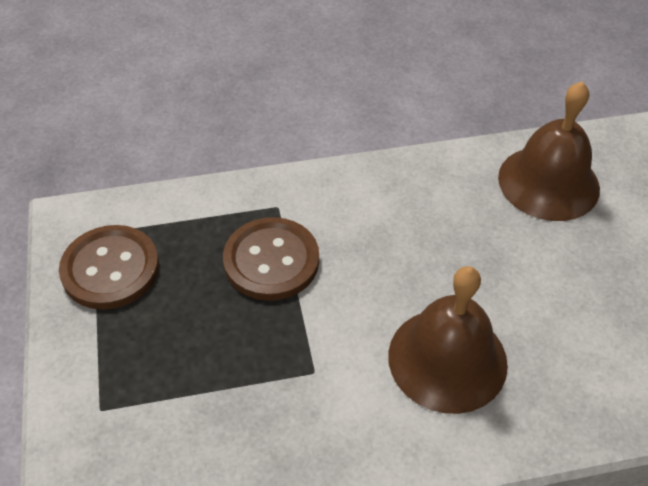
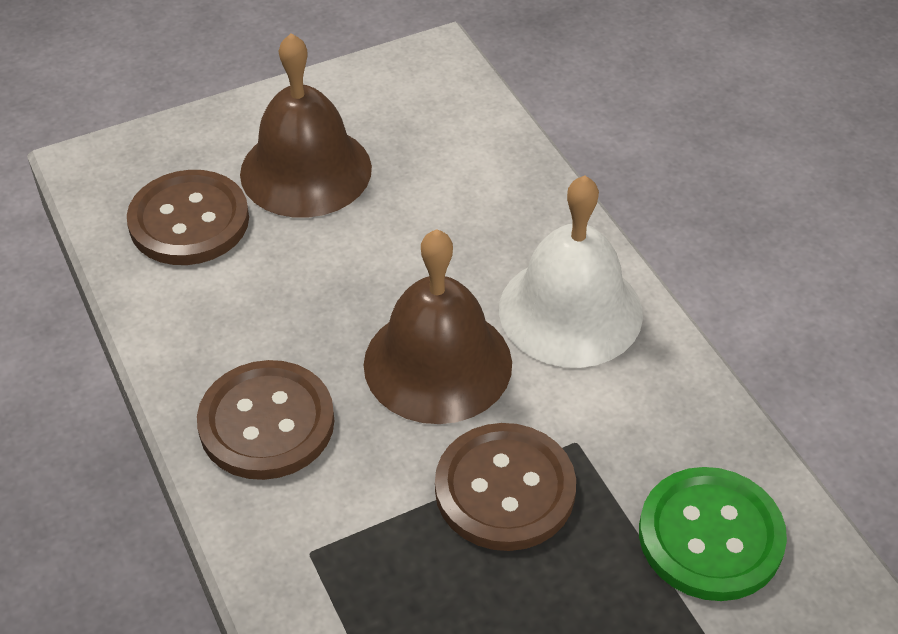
brown button: [59,225,159,310] [223,217,319,301] = 2 -> [127,170,249,265] [197,360,335,480] [435,423,576,551] = 3
green button: none = 0 -> [639,467,787,601] = 1
white bell: none = 0 -> [499,176,643,368] = 1

